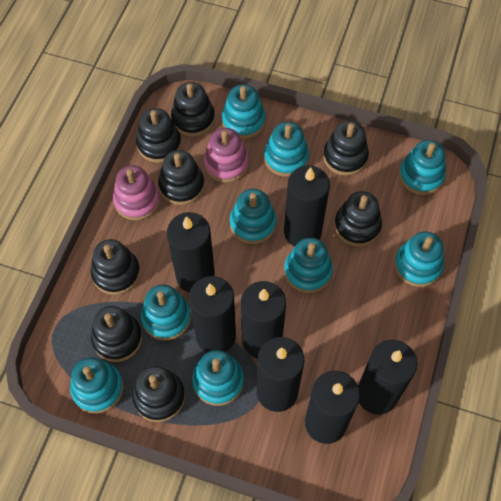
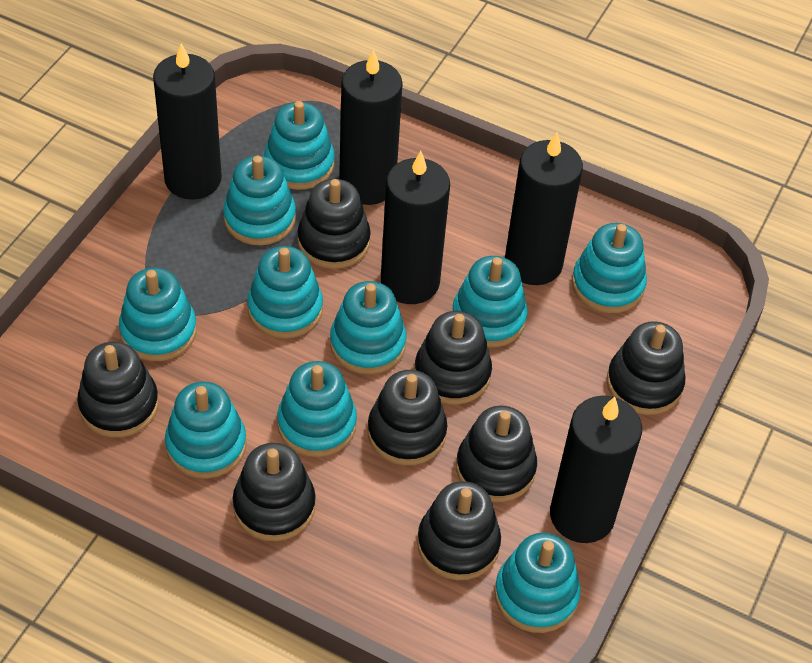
black candle: [167,212,215,292] [189,276,236,352] [241,281,286,358] [257,337,304,412] [284,166,330,246] [305,371,360,444] [358,340,418,415] = 7 -> [153,43,222,200] [339,49,403,205] [381,151,450,304] [505,133,583,285] [550,396,642,543] = 5
pink stacking toy: [113,165,160,221] [204,128,249,183] = 2 -> none = 0
turquoise stacking toy: [70,357,124,414] [141,285,191,340] [192,350,244,406] [222,84,266,139] [230,189,277,244] [264,122,309,177] [284,237,333,293] [394,231,444,287] [399,140,446,195] = 9 -> [119,268,197,361] [165,382,247,479] [223,156,296,245] [247,246,323,339] [264,101,335,190] [277,361,357,457] [330,281,406,374] [452,256,528,348] [495,533,581,633] [572,223,647,313] = 10

